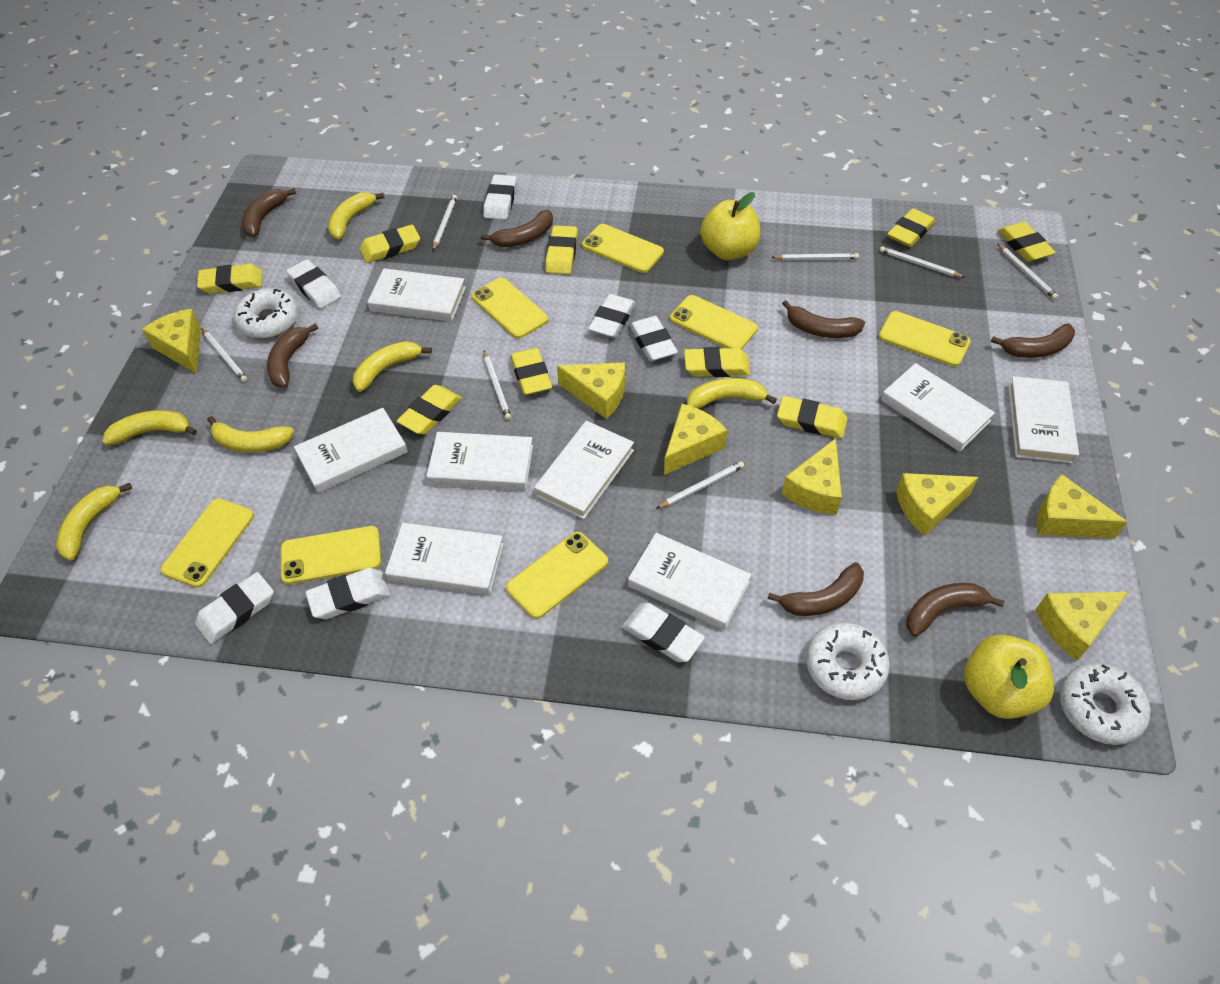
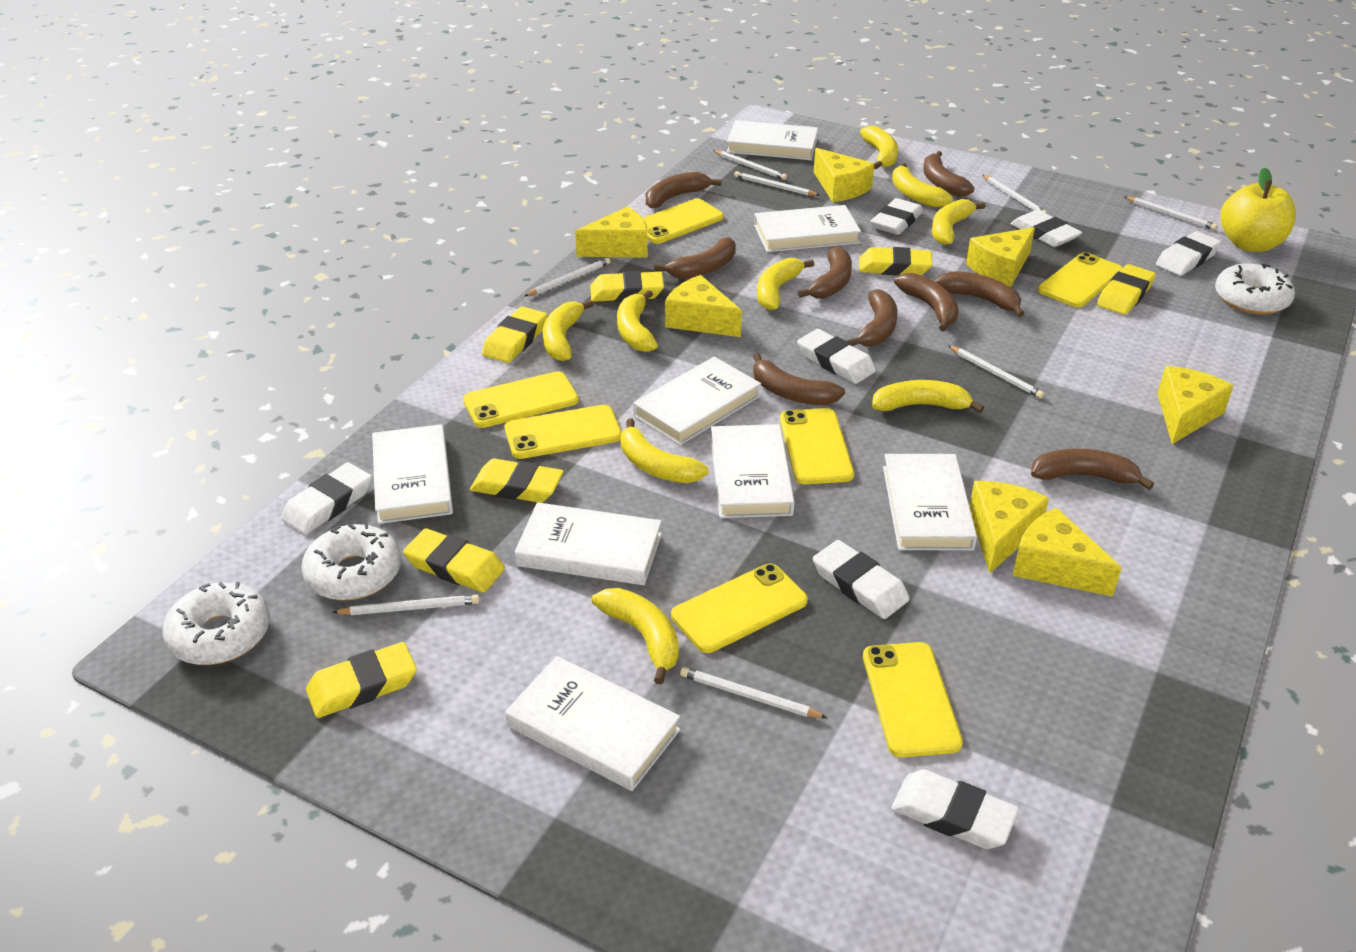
brown banana: [242,188,296,237] [267,323,318,388] [481,210,553,247] [767,562,864,616] [782,300,865,338] [906,583,1005,637] [991,324,1075,358] = 7 -> [646,172,721,209] [654,237,736,279] [753,353,845,405] [798,247,852,298] [847,289,898,347] [894,273,959,331] [923,151,975,197] [934,271,1025,317] [1031,449,1154,490] = 9
white pencil: [202,328,248,382] [433,195,457,251] [484,351,511,420] [656,462,744,509] [771,253,859,260] [880,246,965,278] [998,244,1058,300] = 7 -> [332,595,479,615] [525,258,611,296] [680,667,827,718] [713,150,787,180] [734,171,820,196] [948,345,1044,399] [983,175,1047,214] [1124,196,1217,230] = 8
yellow apple: [700,192,761,260] [964,635,1054,719] = 2 -> [1221,168,1296,252] = 1
yellow banana: [56,483,132,560] [102,410,197,445] [207,416,294,452] [328,192,385,239] [353,341,432,392] [687,378,777,409] = 6 -> [543,300,594,361] [592,588,679,685] [617,290,658,352] [621,418,709,483] [757,258,815,310] [860,126,898,169] [872,380,984,413] [892,162,953,208] [932,199,986,245] = 9
yellow eraser: [197,264,263,294] [360,225,420,263] [397,385,462,435] [510,348,552,395] [545,225,578,274] [684,347,750,377] [777,396,847,438] [887,208,935,247] [998,222,1056,262] = 9 -> [306,642,417,718] [403,528,505,593] [470,459,564,503] [482,306,547,363] [590,271,664,302] [859,247,932,275] [1097,264,1156,315] = 7

